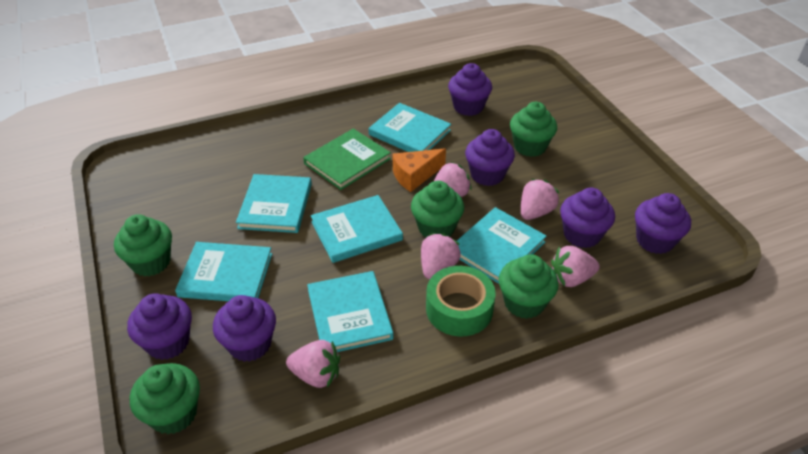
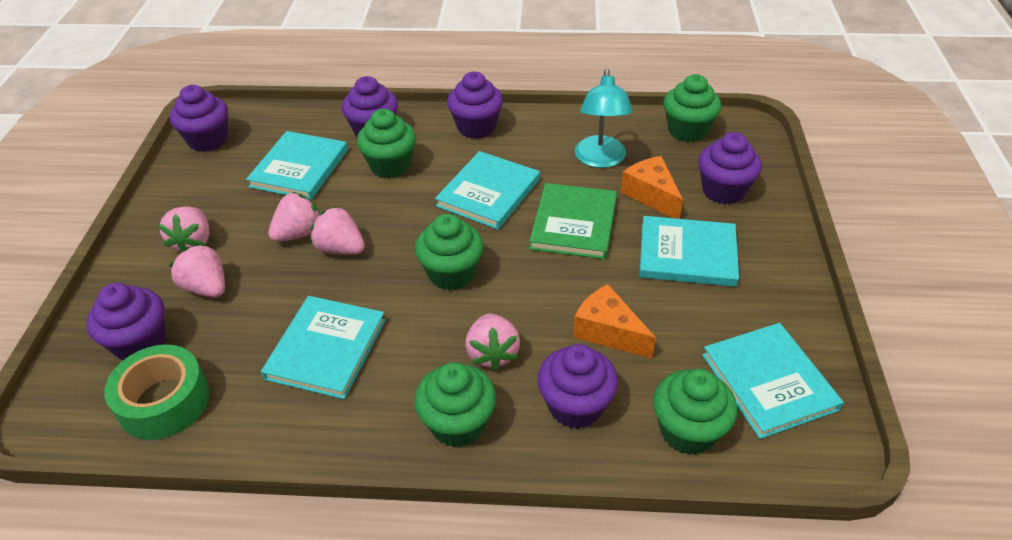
orange cheese: [393,148,446,192] = 1 -> [573,284,656,359] [621,156,683,219] = 2
turquoise book: [175,242,272,301] [236,174,312,233] [307,271,394,352] [311,195,403,263] [369,103,451,152] [457,207,547,284] = 6 -> [246,131,348,200] [261,296,386,399] [435,151,540,229] [639,216,739,287] [702,323,844,439] = 5
turquoise lamp: none = 0 -> [575,69,633,168] = 1

